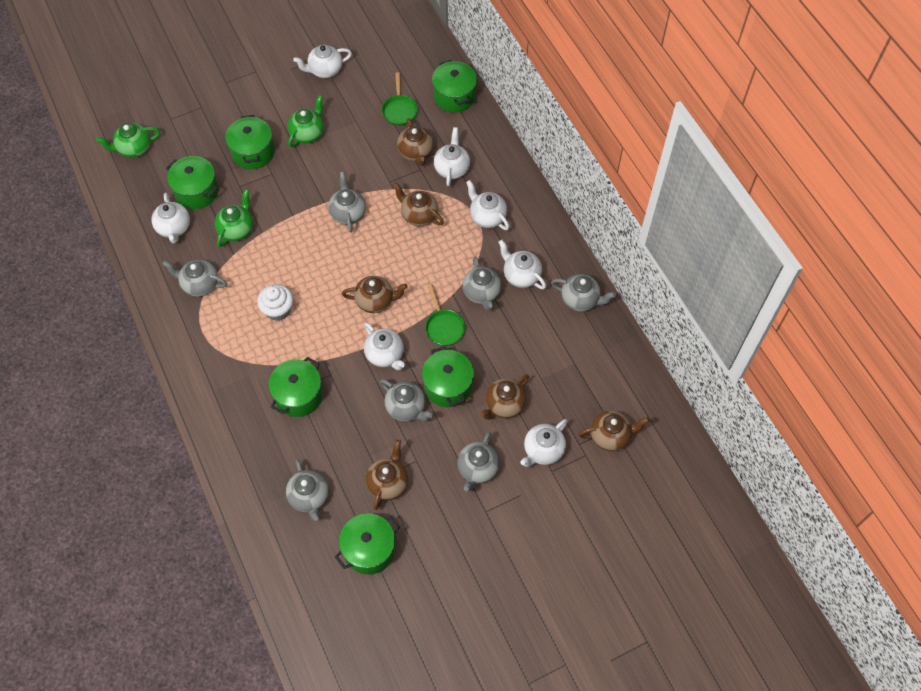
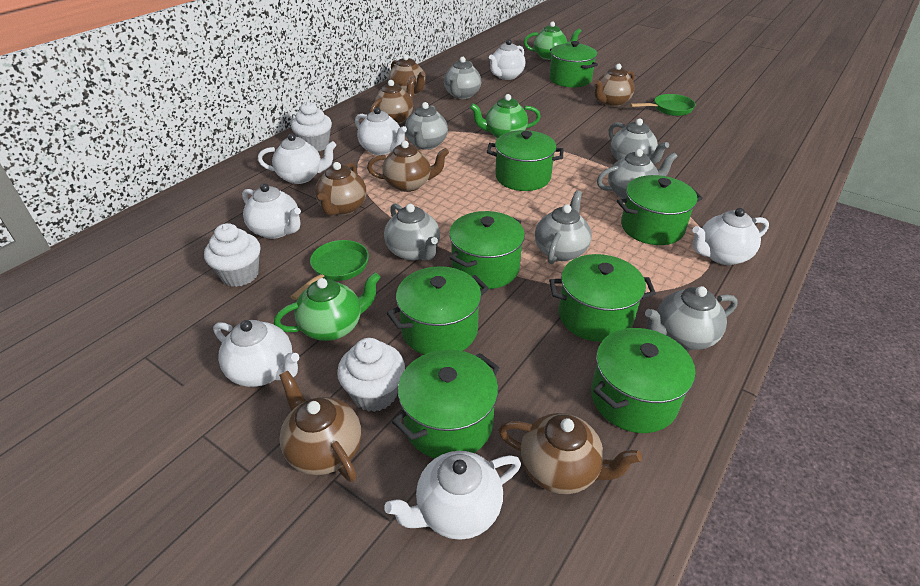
brown teapot: [342,276,408,313] [366,440,408,510] [393,182,444,227] [397,118,433,166] [480,374,529,420] [578,411,650,451] = 6 -> [279,371,361,482] [315,162,366,215] [367,141,449,192] [370,77,416,124] [388,54,426,95] [498,413,642,494] [594,64,635,107] = 7
green pot: [166,156,219,209] [225,115,275,169] [269,357,323,417] [335,514,400,575] [422,346,474,407] [432,60,477,112] = 6 -> [387,266,489,355] [392,349,500,458] [449,211,525,289] [487,130,563,191] [549,41,598,87] [549,254,656,342] [591,328,695,433] [617,175,703,245] = 8
white cupcake: [257,284,293,321] = 1 -> [204,223,260,287] [291,101,332,151] [337,338,405,412] = 3

